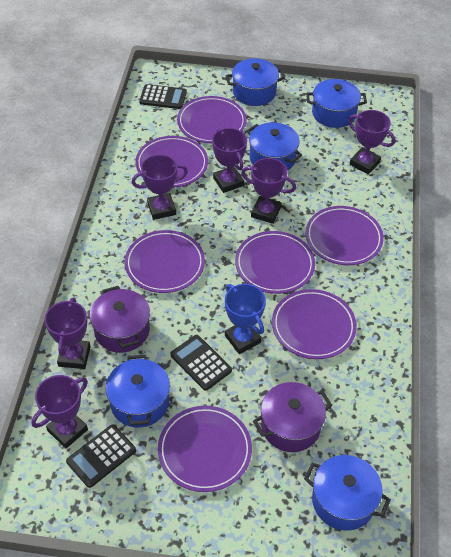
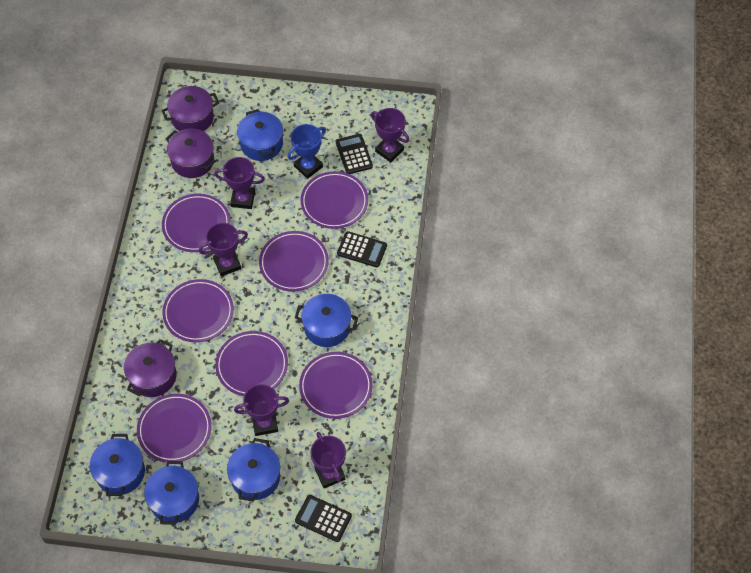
purple pot: [90,286,150,353] [253,382,332,452] = 2 -> [124,339,177,397] [161,86,219,131] [165,129,216,178] = 3
purple trophy: [31,375,88,448] [44,298,91,369] [132,154,188,220] [212,128,247,193] [241,158,296,224] [348,110,395,174] = 6 -> [199,223,248,276] [215,157,265,209] [234,384,289,436] [310,432,346,489] [371,108,409,162] = 5

